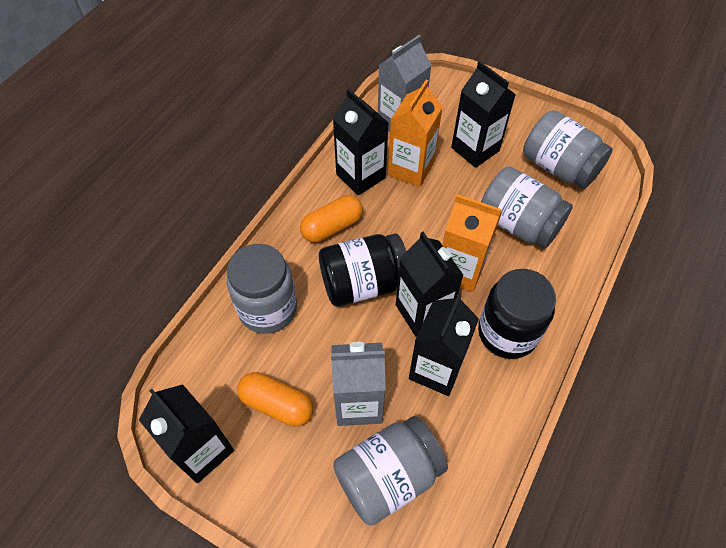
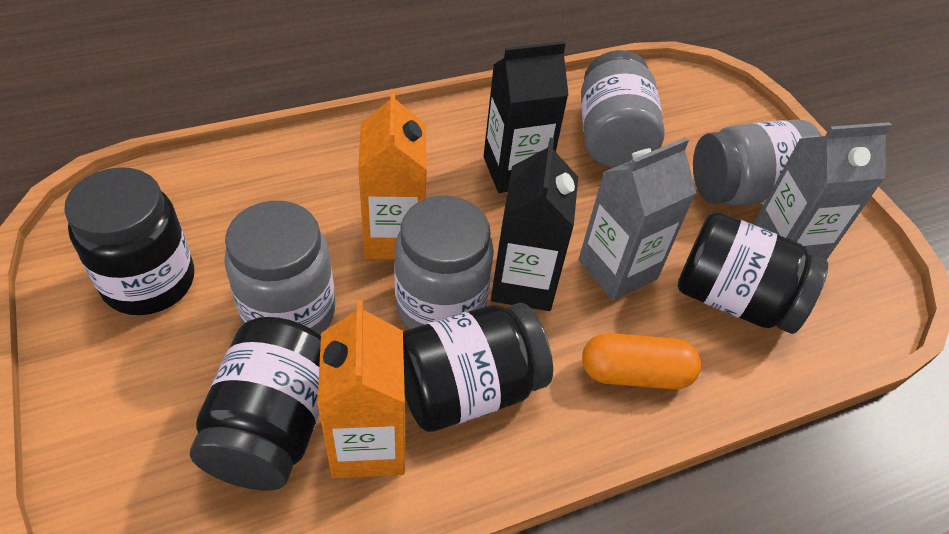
black carton: [139,384,234,483] [333,89,388,195] [396,232,463,337] [409,294,479,396] [451,61,516,168] = 5 -> [484,41,569,193] [491,138,578,311] = 2
black jar: [319,233,407,306] [478,269,556,359] = 2 -> [64,167,194,315] [190,317,321,490] [403,303,553,432] [678,212,828,334] = 4
orange capsule: [237,372,313,427] [300,195,363,242] = 2 -> [582,333,701,389] = 1

